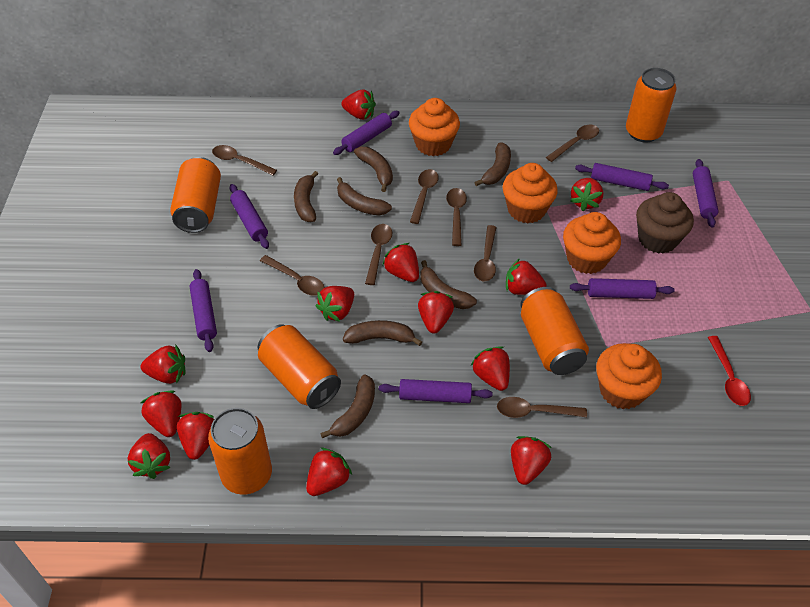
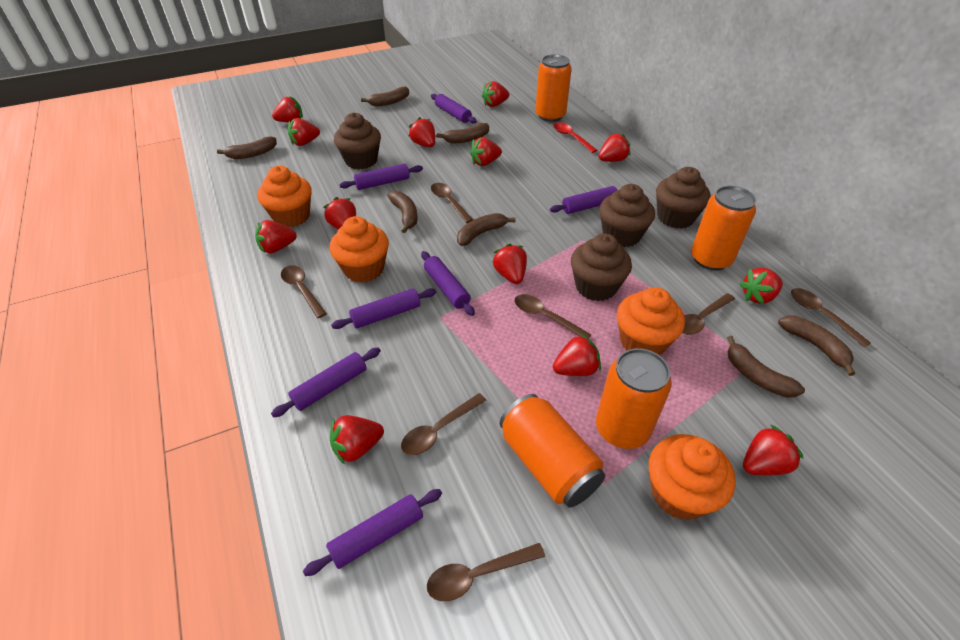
brown cupcake: [636,192,694,254] = 1 -> [334,112,381,169] [571,233,632,301] [599,184,655,247] [656,167,711,229] = 4
brown spoon: [212,145,277,176] [260,255,325,296] [365,224,392,285] [410,169,439,224] [446,188,467,246] [474,225,497,281] [497,397,587,418] [546,125,599,162] = 8 -> [281,265,327,318] [401,393,487,455] [427,543,545,601] [431,183,473,223] [514,294,591,339] [682,293,735,335] [791,288,871,348] = 7
orange can: [170,157,221,233] [208,408,272,495] [258,324,341,409] [520,287,589,375] [626,68,677,142] = 5 -> [500,394,605,508] [535,54,572,122] [596,348,672,449] [691,186,756,271] = 4

